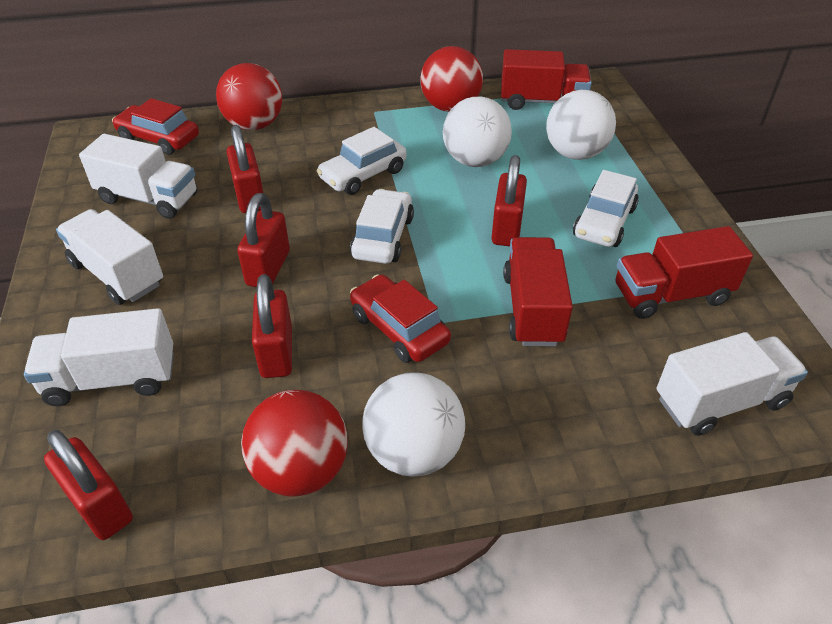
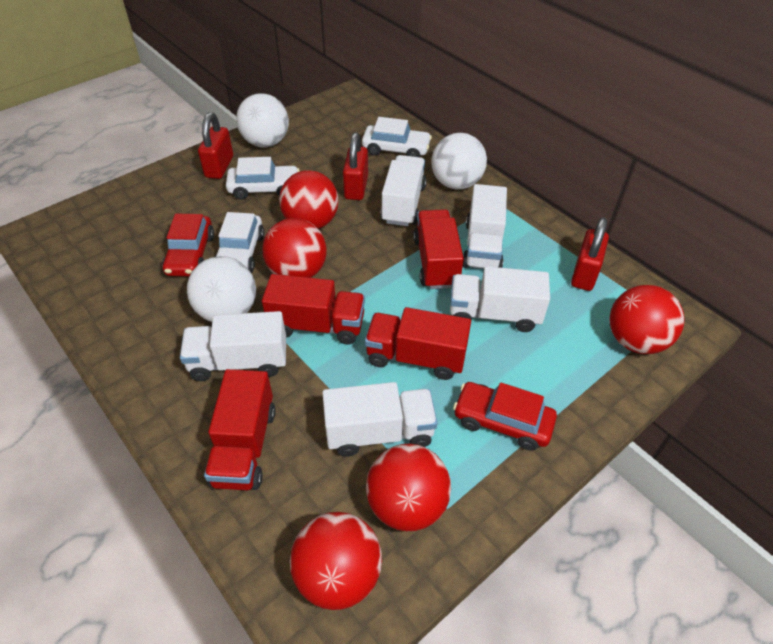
red ball: [216,63,282,130] [241,390,348,497] [420,46,483,112] = 3 -> [262,218,326,278] [279,170,339,229] [290,512,382,610] [366,444,451,531] [609,285,685,354] = 5
red padlock: [44,430,133,540] [226,125,263,213] [237,193,290,287] [252,274,292,378] [491,155,527,246] = 5 -> [198,112,233,179] [343,132,368,200] [571,217,609,291] = 3
red truck: [501,49,592,110] [503,237,573,346] [616,226,753,319] = 3 -> [204,369,276,490] [262,274,365,344] [365,307,471,380] [413,209,464,289] = 4
white truck: [24,308,174,406] [56,209,163,305] [79,134,197,219] [657,332,808,436] = 4 -> [180,311,286,381] [322,382,437,457] [380,155,427,226] [450,266,550,332] [463,184,507,269] = 5

